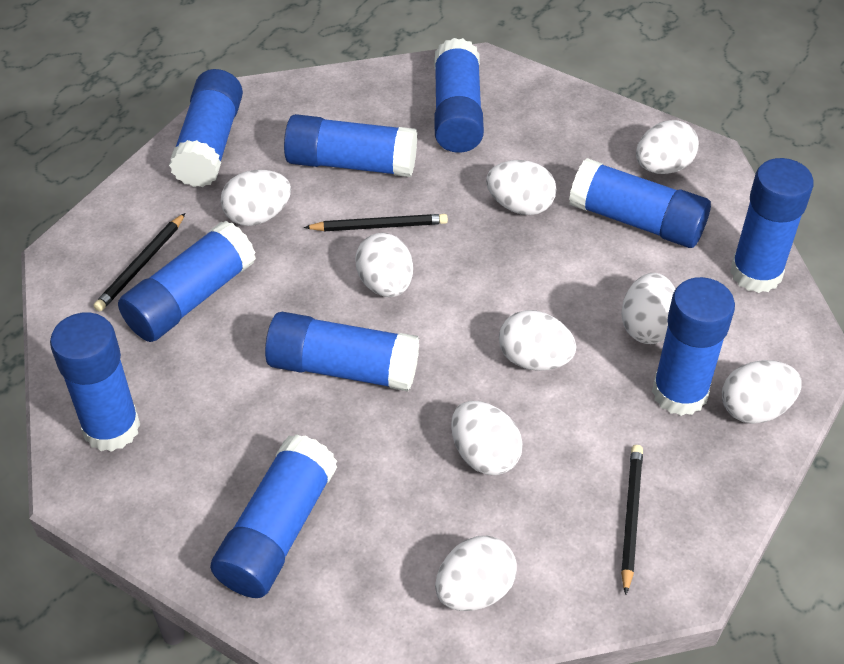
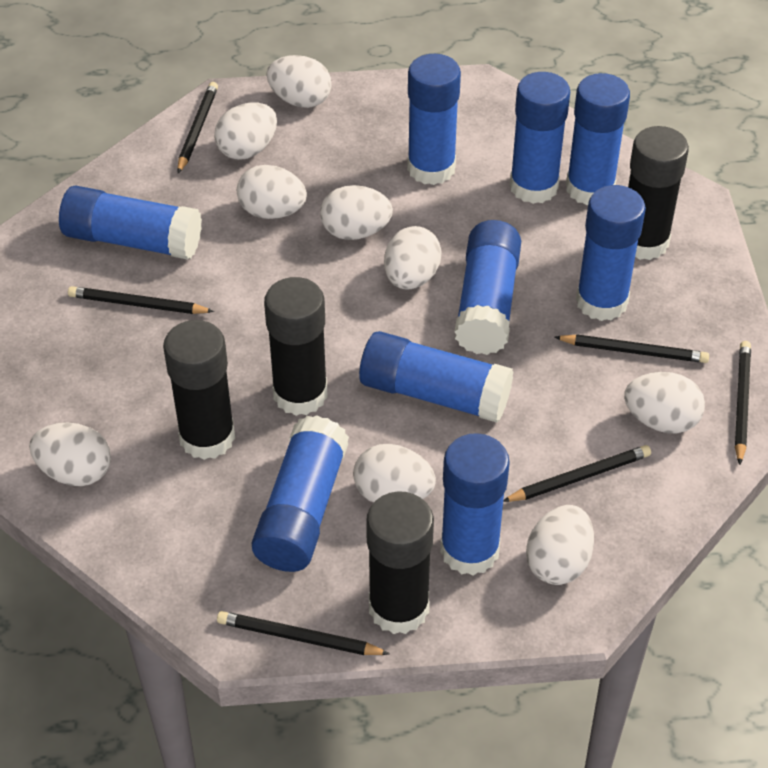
black glue stick: none = 0 -> [163,320,235,460] [264,277,328,416] [366,491,434,634] [628,126,689,260] = 4
black pencil: [93,213,185,312] [304,214,448,231] [621,445,643,595] = 3 -> [68,286,214,314] [177,82,218,173] [217,611,390,655] [503,445,651,502] [554,334,709,363] [735,341,751,465] = 6
blue glue stick: [50,312,140,452] [118,221,256,342] [169,69,243,187] [210,434,337,598] [265,312,419,391] [284,114,417,177] [434,38,484,153] [569,158,711,248] [652,277,735,416] [730,158,814,293] = 10 -> [59,186,202,260] [251,415,349,572] [359,331,514,423] [407,54,461,185] [440,433,510,575] [454,220,521,355] [510,72,570,204] [566,73,630,205] [576,185,646,321] = 9

